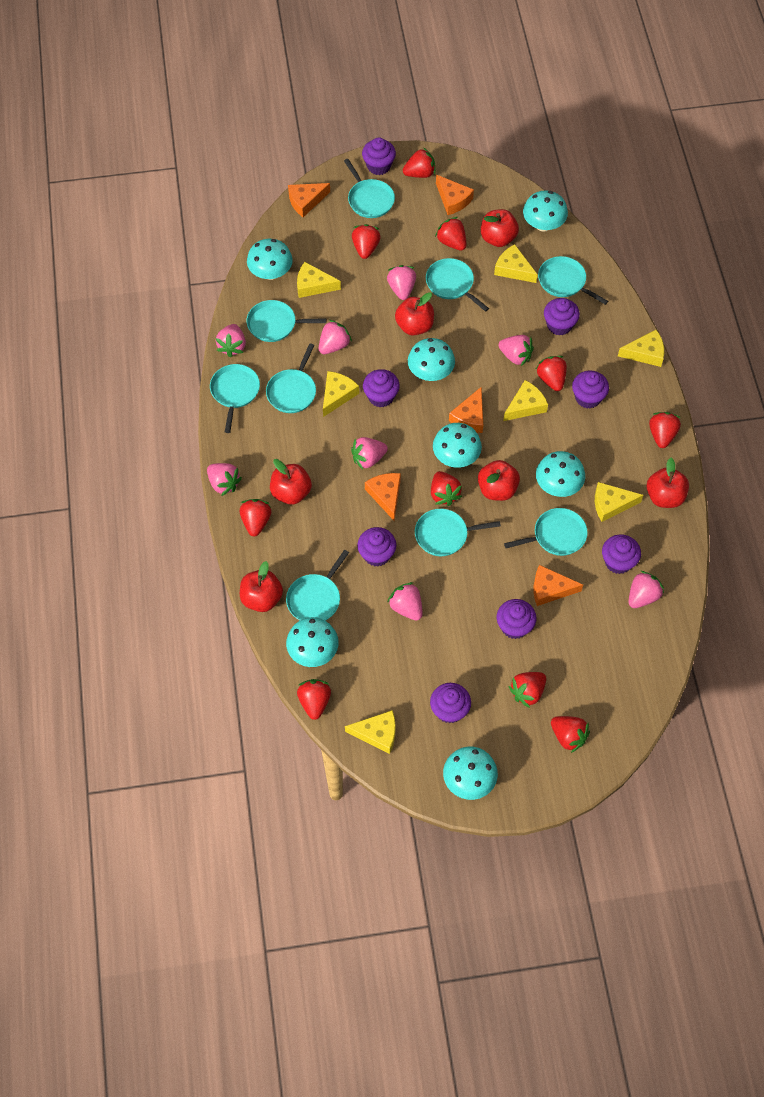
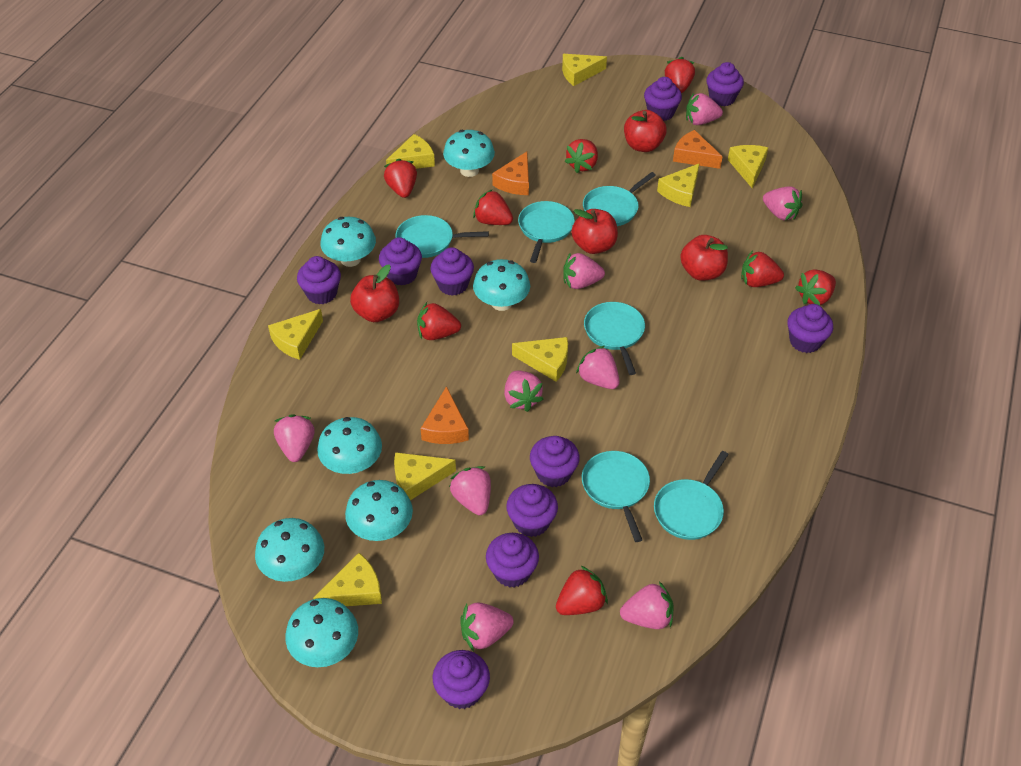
orange cheese: [288,183,330,217] [365,473,401,520] [436,175,474,215] [449,386,483,433] [534,565,583,606] = 5 -> [420,386,469,444] [492,152,529,195] [673,130,723,169] = 3
pink strawberry: [207,463,242,496] [216,324,246,358] [319,320,352,354] [351,437,388,470] [387,265,416,300] [387,582,423,621] [498,335,534,366] [629,571,664,608] = 8 -> [274,414,315,462] [449,466,491,515] [460,602,514,651] [504,371,544,412] [563,252,605,289] [576,346,620,389] [620,581,673,629] [686,93,723,125] [763,186,803,220] = 9
purple cupcake: [357,527,396,567] [362,138,396,175] [363,369,400,407] [430,683,471,723] [497,599,536,639] [544,298,580,336] [572,370,609,409] [602,534,641,574] = 8 -> [297,256,341,304] [379,237,422,286] [430,247,474,296] [433,650,490,709] [486,533,539,588] [506,484,558,537] [530,436,580,487] [644,77,682,121] [706,62,744,106] [787,304,833,353] = 10
red apple: [240,561,283,612] [270,459,312,505] [395,292,434,335] [478,460,520,501] [481,209,519,247] [647,458,689,508] = 6 -> [350,264,399,322] [571,209,618,254] [624,110,667,152] [680,235,728,281] = 4
red strawberry: [240,499,271,536] [297,679,331,720] [352,224,381,259] [403,147,435,178] [431,471,462,506] [435,217,467,251] [508,672,546,708] [536,356,567,391] [551,716,590,753] [649,412,681,448] = 10 -> [384,158,417,198] [417,302,461,340] [473,189,513,225] [556,566,608,615] [564,139,598,173] [665,57,695,93] [741,250,784,287] [795,270,836,306] = 8
turquoise pan: [210,364,260,433] [247,300,326,342] [266,343,316,413] [286,550,349,621] [344,159,395,218] [415,509,501,556] [426,258,489,312] [504,508,588,556] [538,256,608,305] = 9 -> [396,215,489,258] [518,201,575,263] [582,451,650,542] [583,172,656,226] [584,302,645,375] [654,451,729,540] = 6
yellow cheese: [297,262,341,298] [323,371,359,417] [345,710,396,754] [494,244,538,283] [503,380,548,421] [595,482,643,522] [618,330,664,367] = 7 -> [268,309,323,360] [313,553,382,606] [386,134,435,169] [394,452,456,500] [512,337,568,382] [562,54,607,86] [657,163,700,207] [728,145,768,188] = 8

